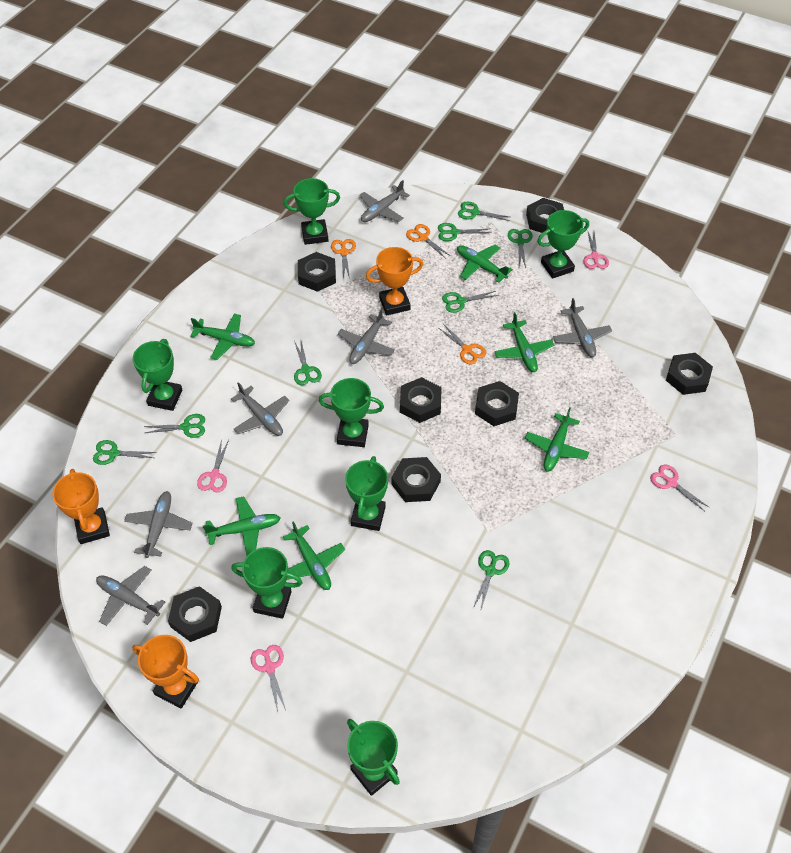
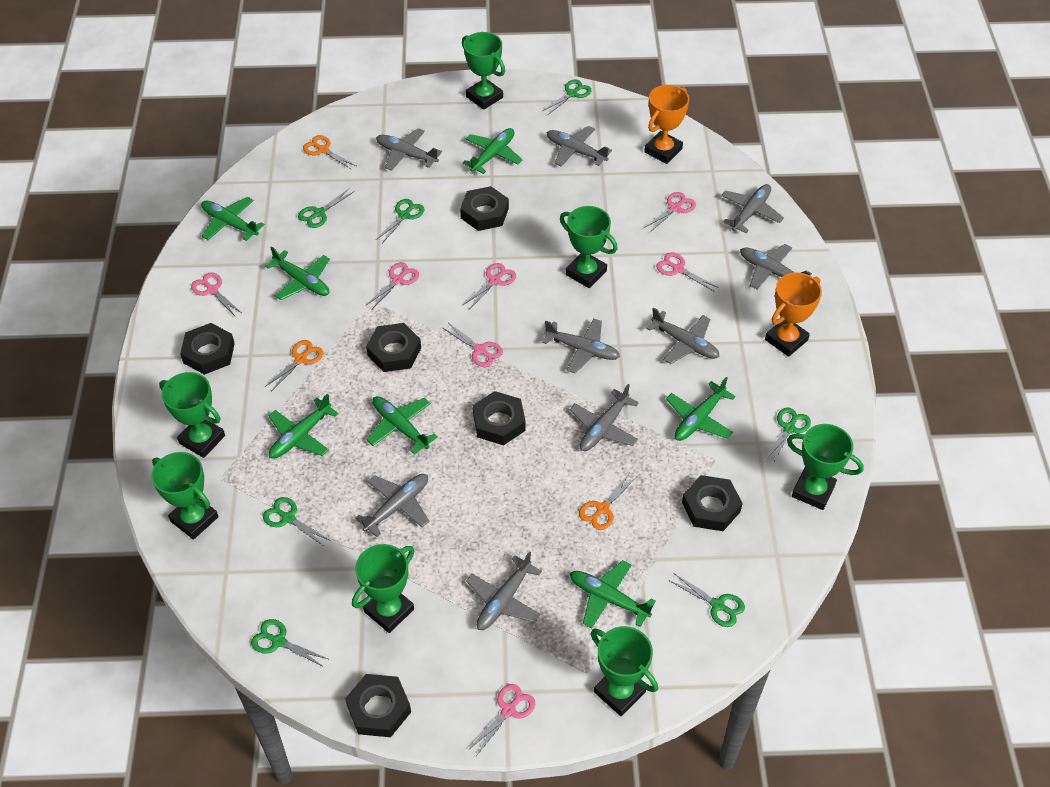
black nut: [168,586,222,642] [298,252,336,292] [391,457,441,502] [400,377,442,423] [475,381,519,426] [526,198,564,233] [666,353,713,395] = 7 -> [180,323,235,375] [345,674,411,737] [366,323,421,372] [460,186,509,231] [473,391,526,445] [682,475,743,531] = 6
green plane: [190,314,255,360] [203,496,280,556] [283,521,345,590] [457,245,513,283] [494,312,554,372] [525,407,589,471] = 6 -> [201,197,265,241] [265,246,330,300] [269,394,339,459] [367,396,438,455] [462,128,523,174] [570,560,656,628] [666,377,736,441] = 7
green scissors: [93,440,157,465] [144,414,205,438] [294,341,322,385] [438,223,491,241] [442,291,498,313] [458,202,509,221] [473,550,510,609] [508,229,533,268] = 8 -> [251,619,328,667] [263,497,331,547] [298,188,355,228] [376,199,425,243] [543,80,591,115] [670,573,745,627] [764,407,811,465] = 7
grey plane: [96,566,165,626] [124,491,193,558] [231,382,290,436] [338,308,395,364] [359,180,410,222] [553,298,612,357] = 6 -> [355,474,429,537] [376,128,442,171] [466,551,542,630] [542,318,620,373] [546,126,612,167] [570,384,639,451] [646,308,719,364] [721,184,784,233] [740,244,812,290] = 9
orange trophy: [52,469,110,544] [132,635,199,708] [366,247,424,315] = 3 -> [644,85,689,164] [765,273,822,357] = 2
pink scissors: [197,440,229,493] [251,645,286,712] [583,230,609,269] [650,465,709,511] = 4 -> [191,272,242,316] [365,262,419,309] [443,323,503,367] [463,263,516,309] [468,684,535,756] [644,192,696,232] [656,252,719,292] = 7

